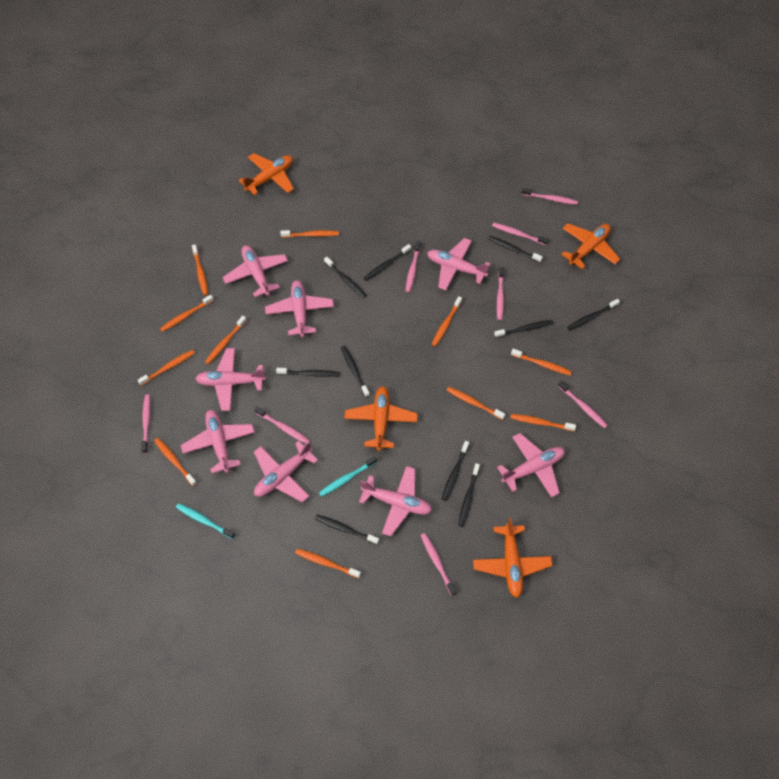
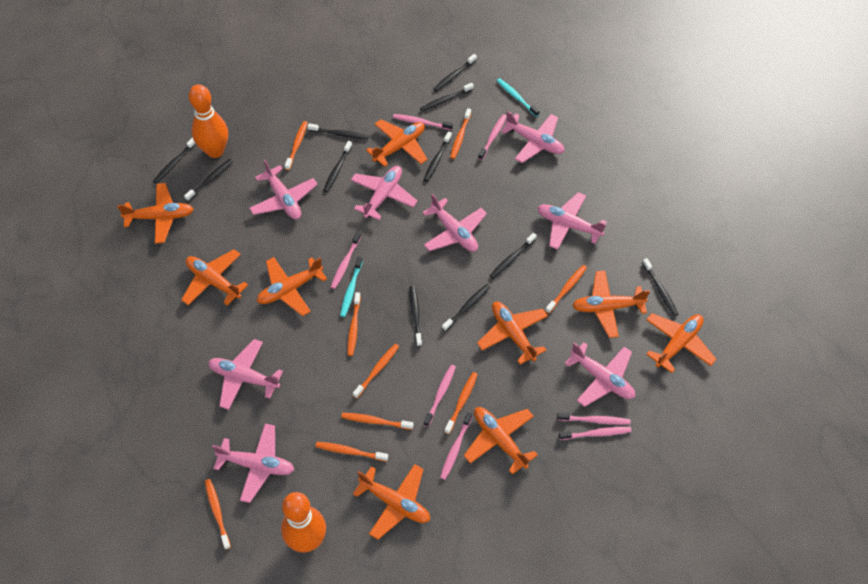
black toothbrush: [276,368,340,377] [315,515,379,545] [324,257,367,298] [341,346,370,397] [364,244,411,281] [442,441,469,501] [458,463,480,527] [488,236,543,263] [494,320,554,338] [567,299,620,331] = 10 -> [153,137,196,184] [184,159,233,201] [308,123,369,140] [323,141,352,192] [410,286,422,347] [420,83,474,112] [424,131,452,182] [433,54,477,91] [442,284,490,331] [490,233,537,279] [642,258,679,317] = 11
orange bowling pin: none = 0 -> [189,84,228,158] [281,492,326,552] = 2
orange plane: [239,153,294,195] [344,386,418,451] [473,517,553,598] [561,223,620,269] = 4 -> [117,183,194,244] [181,249,248,306] [257,257,327,316] [353,464,430,540] [366,119,427,167] [464,407,538,474] [477,302,548,365] [572,271,650,338] [646,313,716,373] = 9
orange toothbrush: [137,350,195,386] [154,438,197,486] [160,295,214,332] [192,245,208,295] [205,316,247,364] [280,230,339,238] [295,549,361,578] [431,296,462,347] [447,387,505,420] [511,349,572,375] [511,414,576,431] = 11 -> [205,479,231,550] [285,121,308,170] [315,442,388,461] [341,413,414,430] [347,292,361,356] [353,344,399,398] [445,372,478,434] [450,108,471,159] [545,265,587,314] = 9
pink toothbrush: [141,394,151,454] [254,407,310,444] [405,241,421,293] [421,533,457,596] [492,223,548,245] [497,267,504,320] [522,188,578,205] [558,381,608,428] = 8 -> [331,232,361,289] [393,114,453,130] [423,365,456,427] [440,412,472,480] [478,114,507,160] [557,413,630,425] [559,427,632,440] = 7

